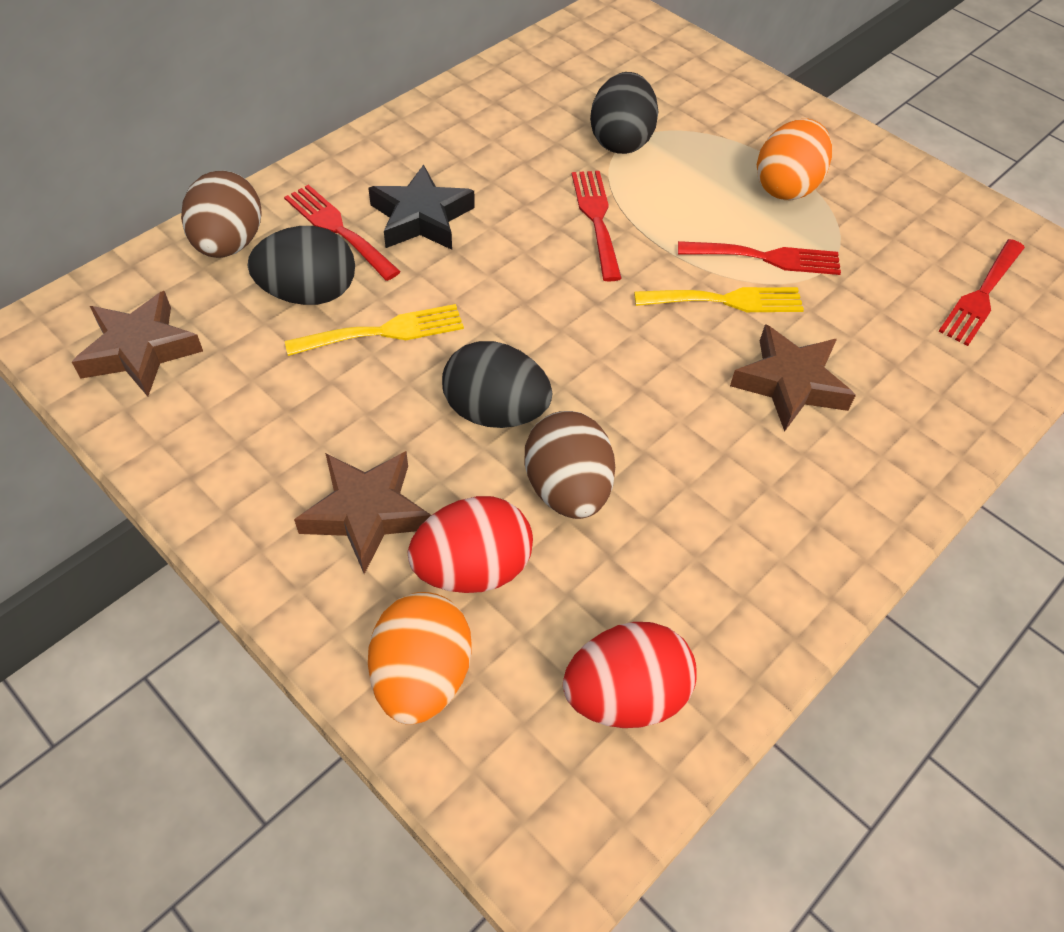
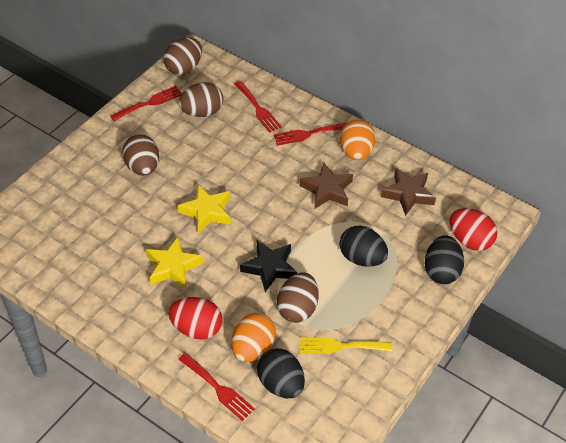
brown egg: [181,170,262,258] [524,411,615,519] = 2 -> [122,134,159,176] [164,38,202,75] [178,82,223,117] [277,272,319,323] = 4
brown star: [72,291,203,397] [294,451,431,574] [730,324,856,432] = 3 -> [300,163,353,209] [381,168,436,216] = 2
yellow fork: [285,304,464,356] [634,287,804,312] = 2 -> [300,337,392,354] = 1
yellow star: none = 0 -> [146,237,203,289] [178,185,231,234] = 2

